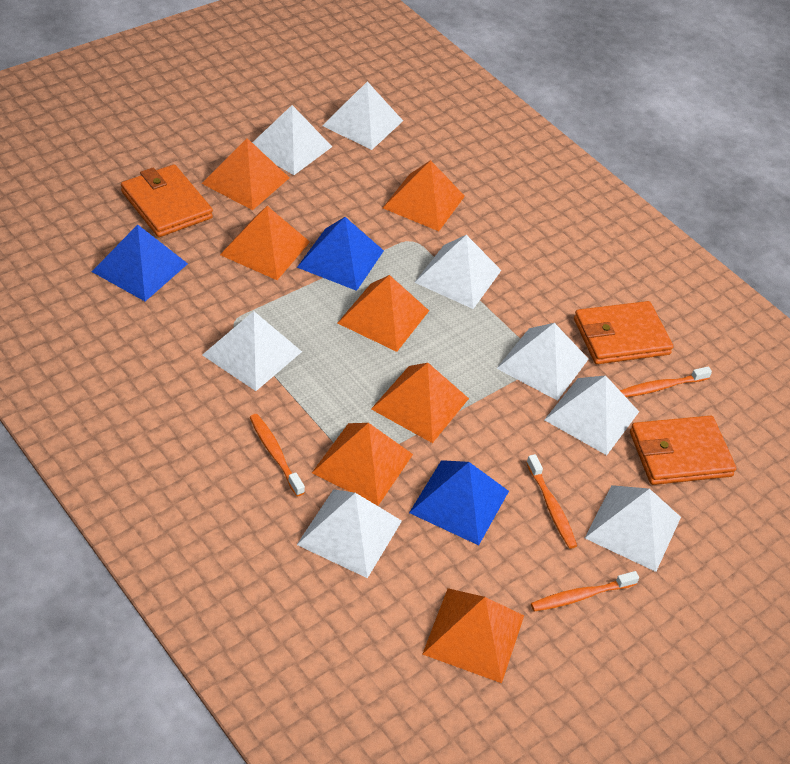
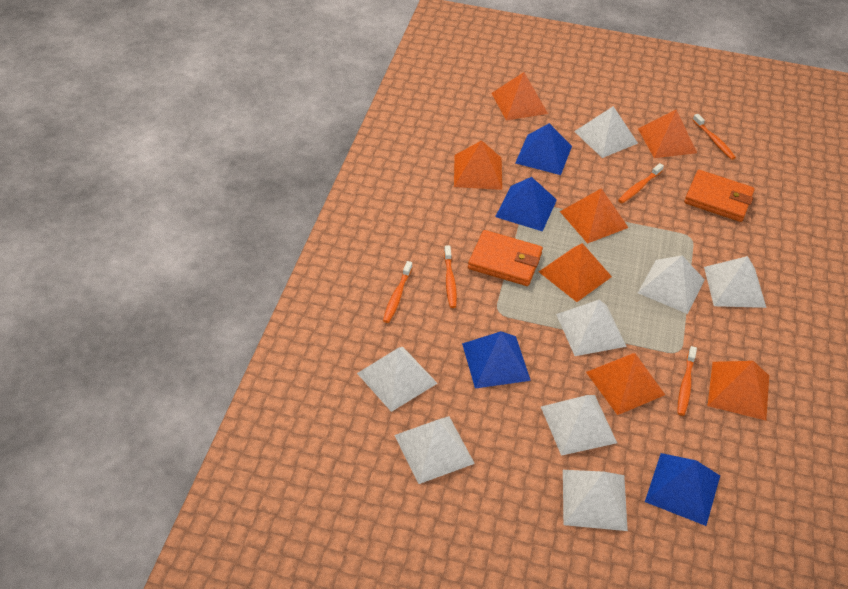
blue pyramid: [92,225,188,301] [297,217,384,291] [409,460,509,545] = 3 -> [462,331,531,389] [495,177,557,232] [515,123,572,175] [645,453,720,526] = 4
orange toothbrush: [250,414,305,496] [526,454,577,549] [531,571,639,612] [620,367,712,397] = 4 -> [383,261,412,323] [444,246,457,308] [618,163,664,203] [677,346,697,416] [693,114,736,160] = 5
orange wallet: [121,164,213,237] [574,301,673,364] [630,416,736,485] = 3 -> [468,230,543,286] [684,170,755,222] = 2

